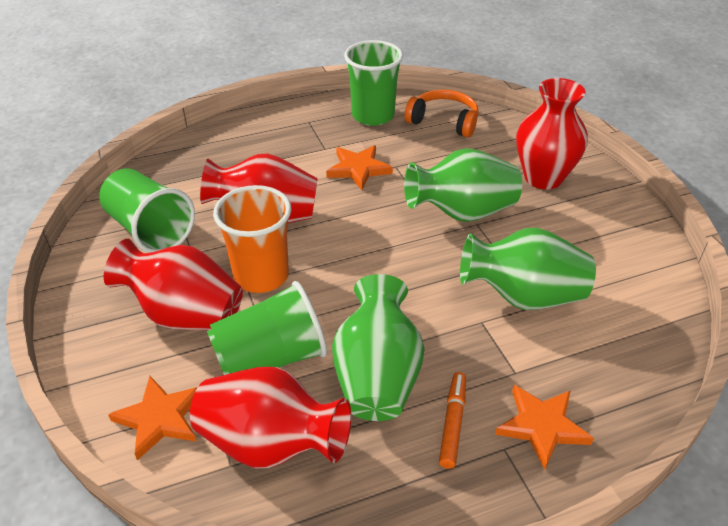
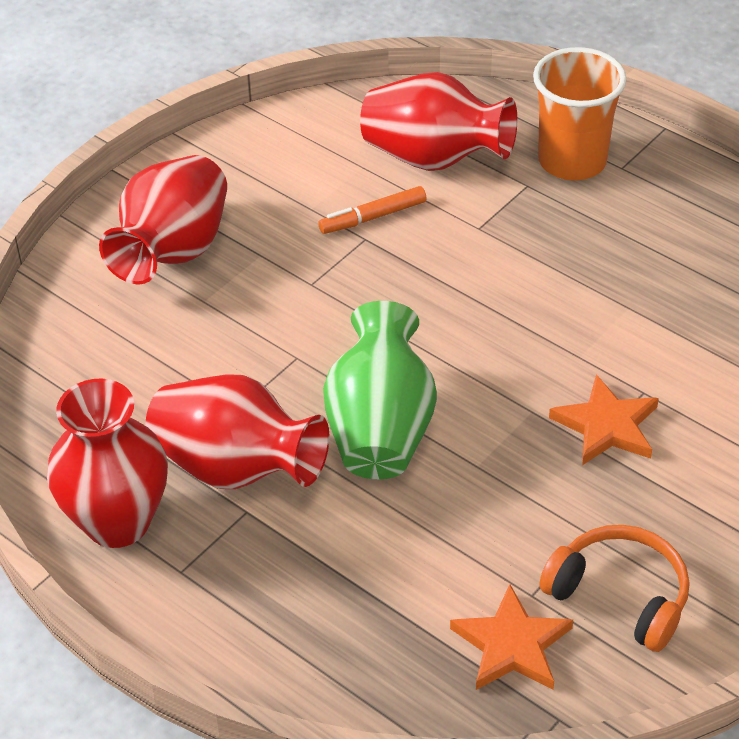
green cup: [99,168,195,253] [207,281,327,375] [344,40,403,126] = 3 -> none = 0
green vase: [332,274,424,421] [404,148,522,222] [460,228,596,310] = 3 -> [323,301,437,479] = 1
orange star: [108,376,198,460] [326,145,393,190] [495,385,594,470] = 3 -> [450,584,573,690] [549,374,659,465] = 2

